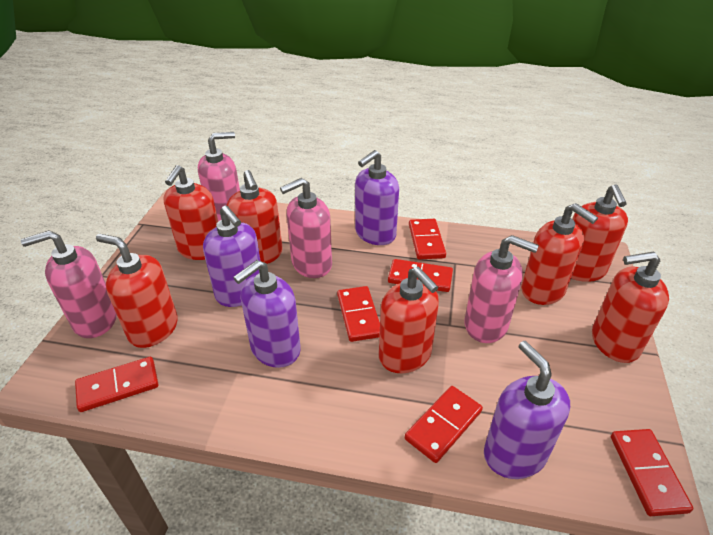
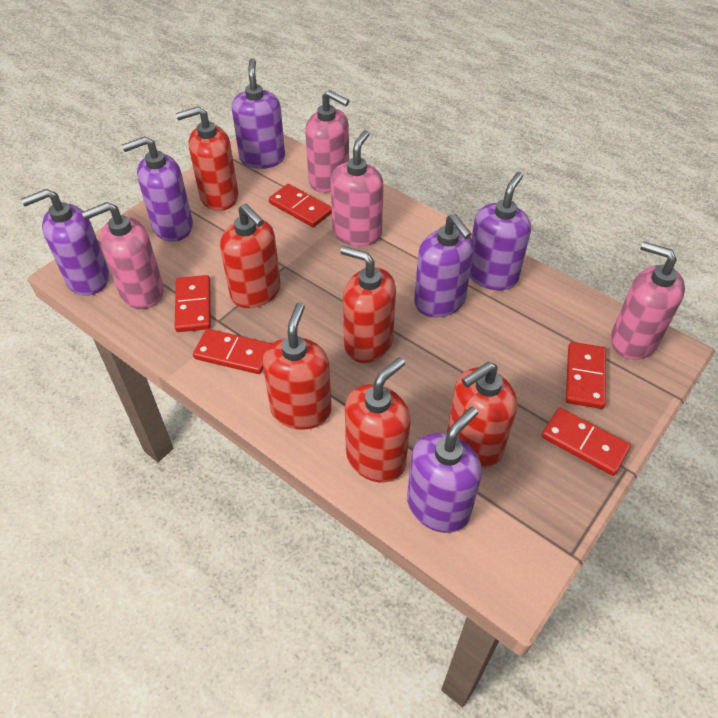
purple soap dispenser: [203,205,260,307] [233,260,301,368] [355,150,399,245] [484,341,570,479] = 4 -> [21,189,109,296] [122,136,193,242] [232,59,285,169] [407,407,482,533] [414,214,474,318] [470,172,531,290] = 6
red domino: [75,357,159,412] [337,286,380,342] [388,259,453,292] [405,386,483,463] [409,219,446,260] [611,429,693,516] = 6 -> [175,275,211,332] [193,329,271,374] [269,184,332,228] [541,408,631,476] [566,342,606,409] = 5
red soap dispenser: [96,234,178,348] [163,165,218,260] [227,170,283,264] [379,267,439,373] [521,203,598,305] [571,184,628,282] [592,251,669,363] = 7 -> [176,106,239,211] [220,204,281,308] [262,303,332,430] [340,246,396,363] [345,357,410,483] [447,362,517,468] = 6

